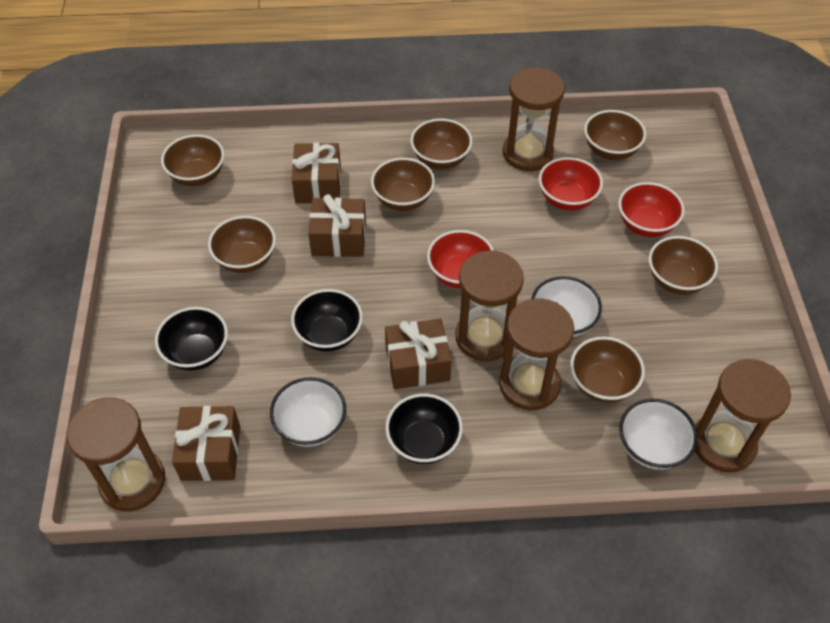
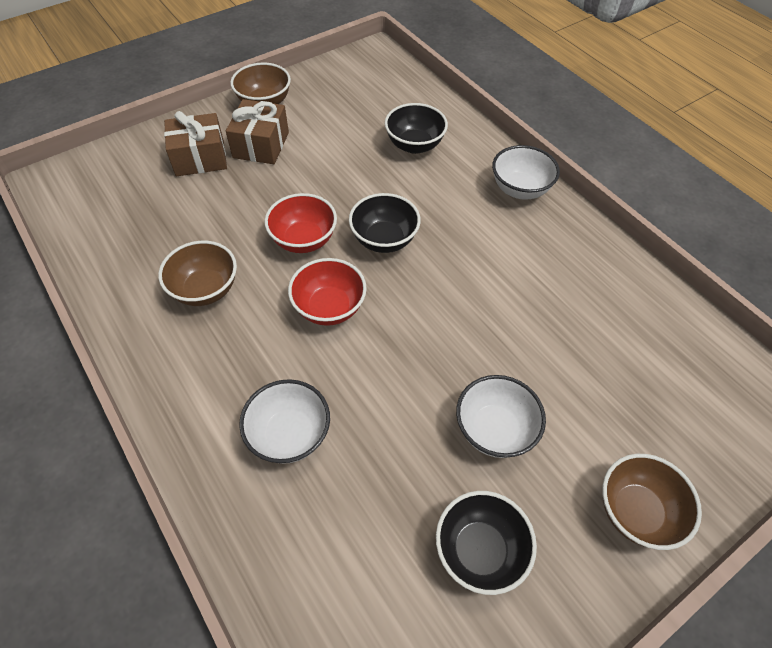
brown bowl: [161,135,224,186] [208,216,276,273] [371,158,435,211] [410,118,472,169] [570,337,645,403] [584,110,646,160] [649,236,718,295] = 7 -> [158,241,237,306] [230,63,291,104] [602,454,702,550] = 3
brown gift: [172,406,240,481] [292,143,341,203] [308,194,366,257] [385,318,452,389] = 4 -> [164,111,227,176] [226,99,289,164] = 2
brown hourglass: [66,397,166,511] [455,250,524,361] [499,298,574,410] [503,67,565,171] [695,359,791,472] = 5 -> none = 0
red bowl: [427,230,494,288] [539,157,603,211] [619,182,685,237] = 3 -> [265,193,337,253] [288,258,367,326] = 2

